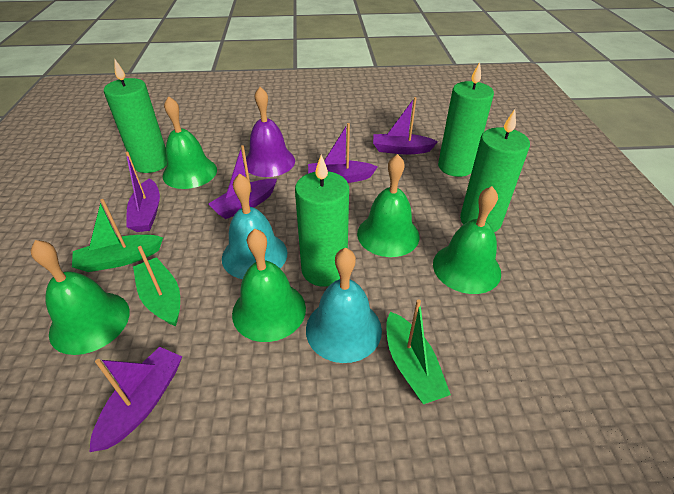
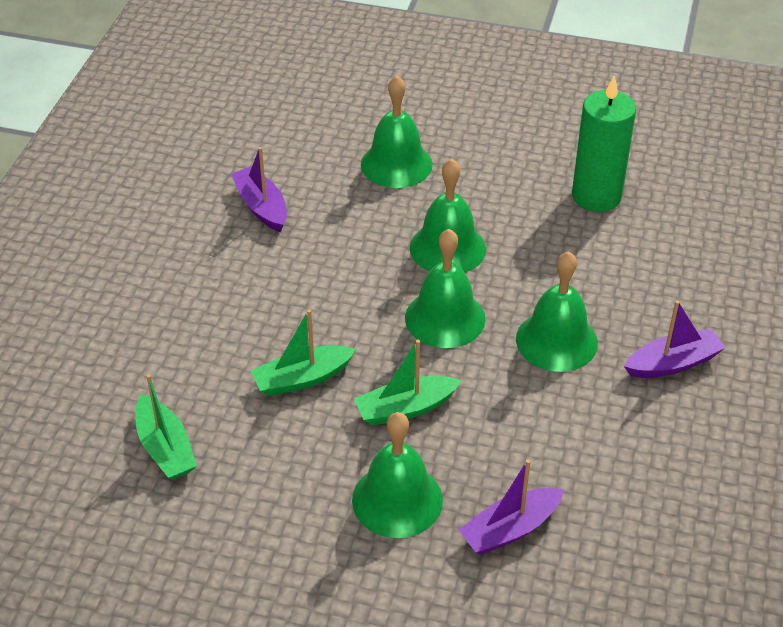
green candle: [104,59,167,173] [295,155,349,287] [438,62,494,177] [460,109,530,232] = 4 -> [572,76,636,212] = 1
purple bell: [244,87,295,177] = 1 -> none = 0
purple boat: [90,347,182,452] [125,151,160,232] [208,145,277,219] [308,123,378,183] [373,97,438,154] = 5 -> [231,147,287,232] [458,459,564,555] [624,300,725,378] = 3
turquoise bell: [222,174,287,279] [306,248,382,363] = 2 -> none = 0

